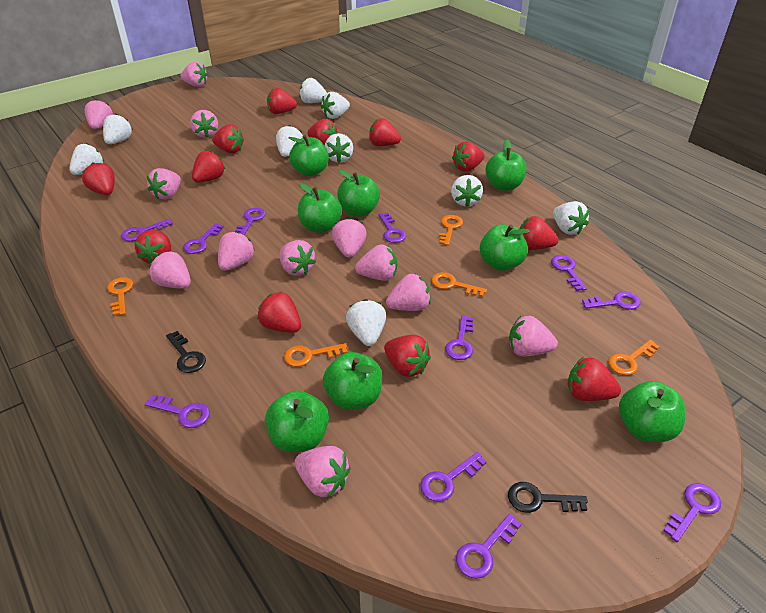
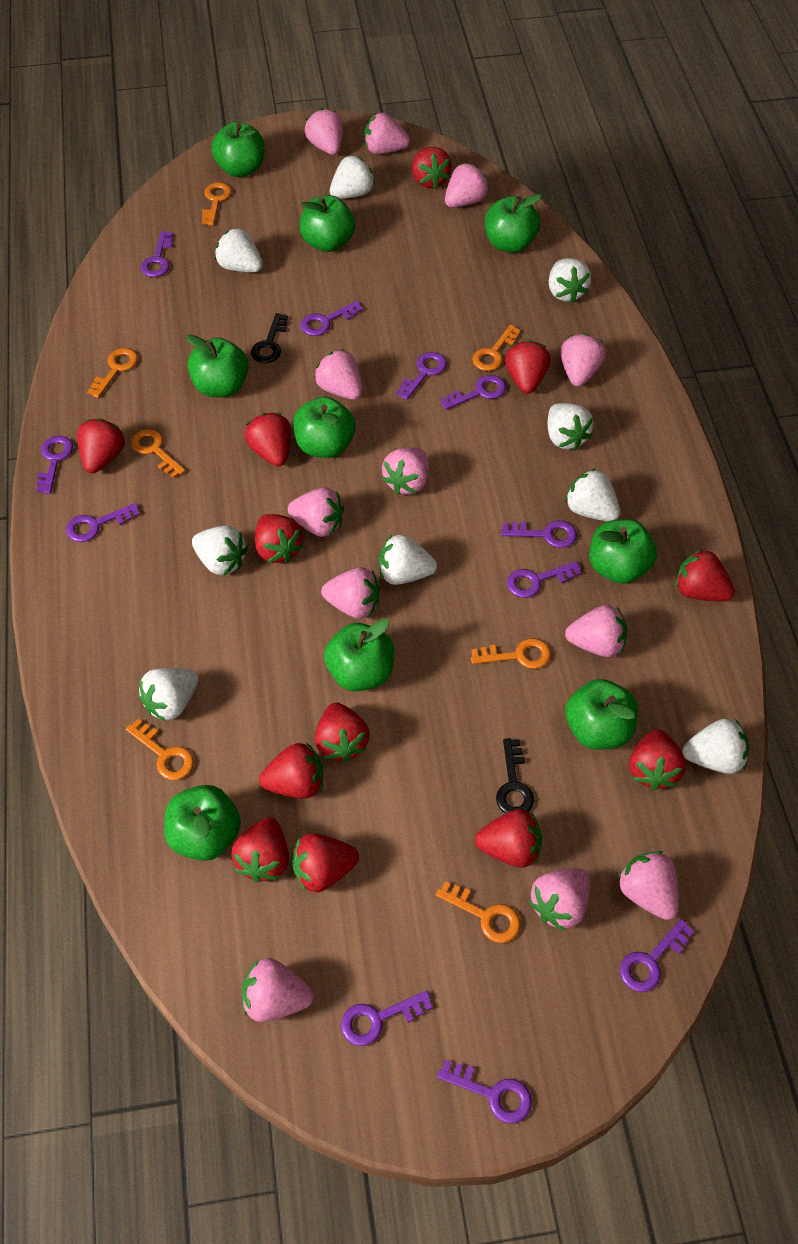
green apple: [265,390,329,452] [288,135,329,176] [298,183,342,233] [323,352,382,410] [337,169,380,217] [480,224,530,271] [485,139,526,191] [619,381,686,442] = 8 -> [164,785,241,861] [186,334,249,397] [211,122,265,177] [293,397,356,458] [299,195,355,252] [324,619,394,691] [485,194,541,253] [565,679,638,750] [589,519,657,584] = 9
orange key: [107,277,133,316] [284,343,347,367] [431,272,487,297] [439,215,463,246] [608,340,660,375] = 5 -> [87,348,138,398] [126,719,194,780] [131,429,185,478] [202,182,232,226] [436,881,521,943] [471,638,551,669] [472,324,521,371] = 7

